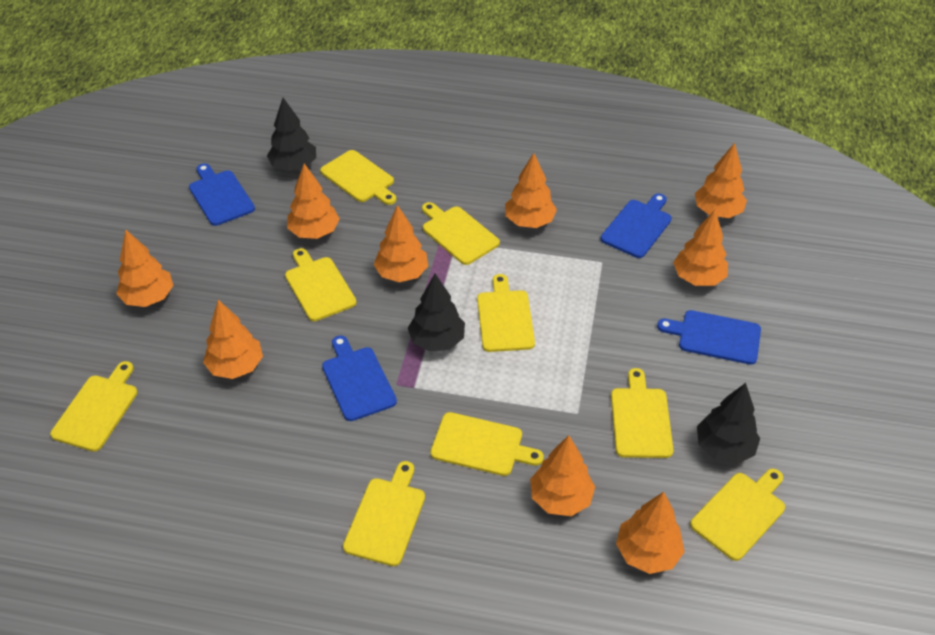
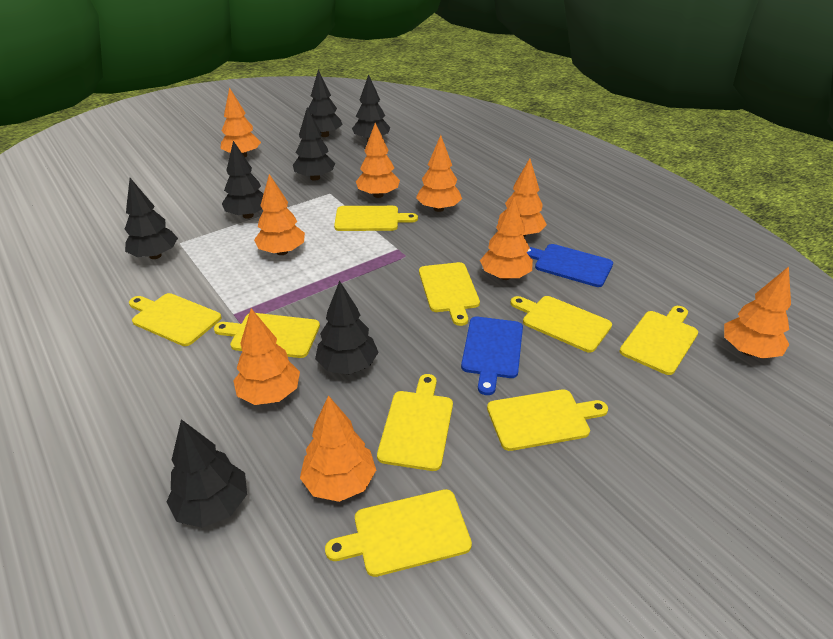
black tree: [267,98,316,171] [408,274,465,352] [697,383,760,464] = 3 -> [125,178,178,259] [167,419,247,528] [222,141,263,219] [293,108,335,181] [308,70,343,137] [315,281,379,374] [352,74,390,141] = 7
blue cutting board: [189,164,255,226] [322,335,397,421] [601,194,672,258] [657,310,761,365] = 4 -> [461,317,523,395] [526,244,613,287] = 2

